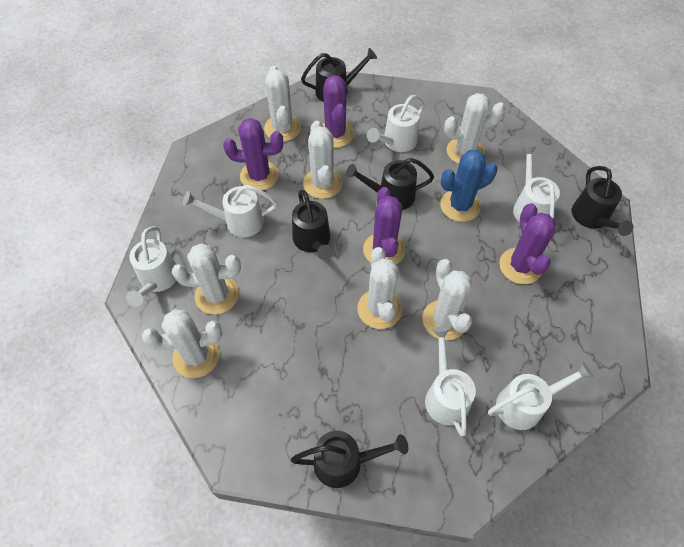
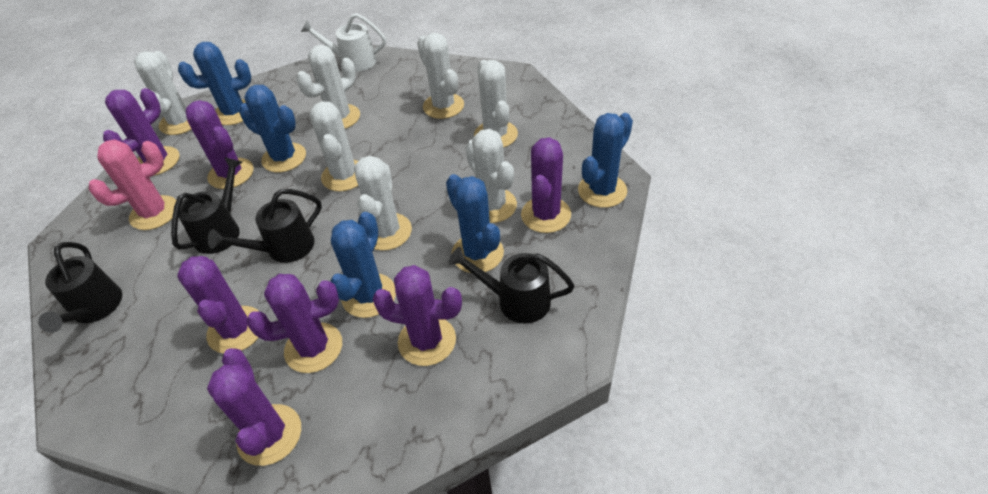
black watering can: [291,431,408,488] [292,190,333,260] [301,48,377,102] [346,158,434,210] [571,166,633,236] = 5 -> [38,242,122,333] [171,157,242,254] [208,189,322,263] [448,247,574,324] = 4
blue cactus: [440,150,498,222] = 1 -> [178,42,251,125] [239,85,306,172] [330,212,396,318] [446,174,504,273] [578,113,633,208] = 5
pink cactus: none = 0 -> [89,139,176,230] = 1
purple cactus: [223,118,283,191] [322,75,354,148] [363,187,405,265] [499,203,556,284] = 4 -> [103,88,180,176] [177,256,260,354] [185,100,254,189] [207,348,301,466] [247,274,342,373] [372,265,462,366] [521,137,571,233] = 7
white watering can: [126,226,177,307] [183,185,277,237] [367,95,425,152] [425,327,476,436] [488,362,594,430] [513,147,560,223] = 6 -> [301,13,386,72] = 1

